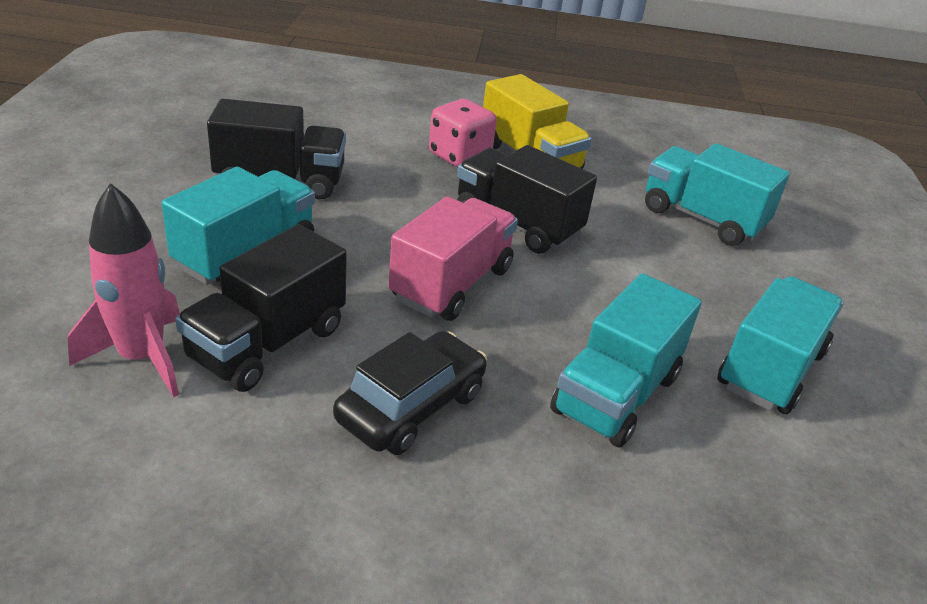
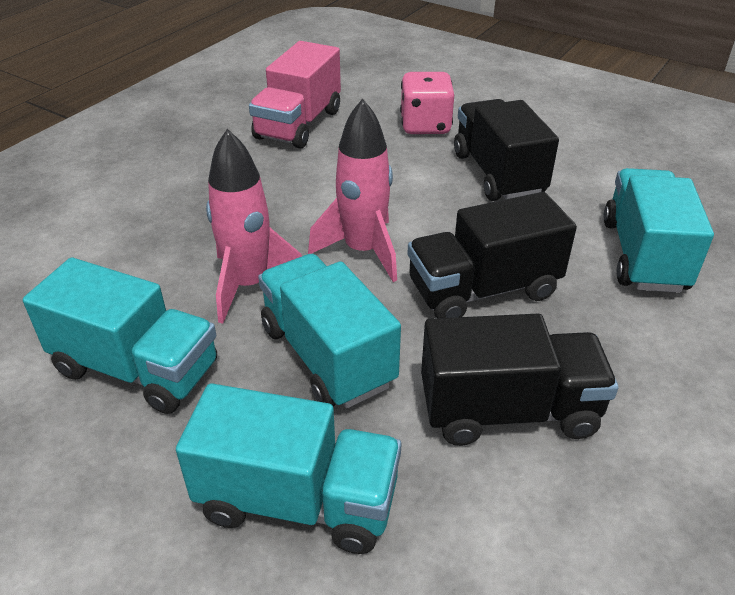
black car: [333,331,487,455] = 1 -> none = 0
pink rocket: [68,183,180,397] = 1 -> [206,129,302,324] [308,98,397,282] = 2
yellow truck: [483,74,592,169] = 1 -> none = 0

